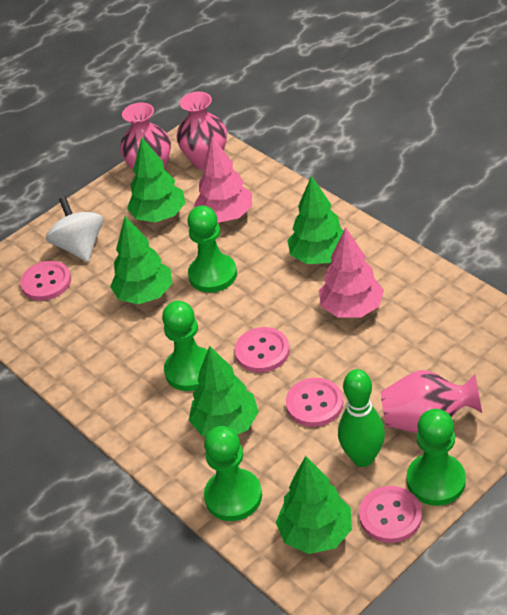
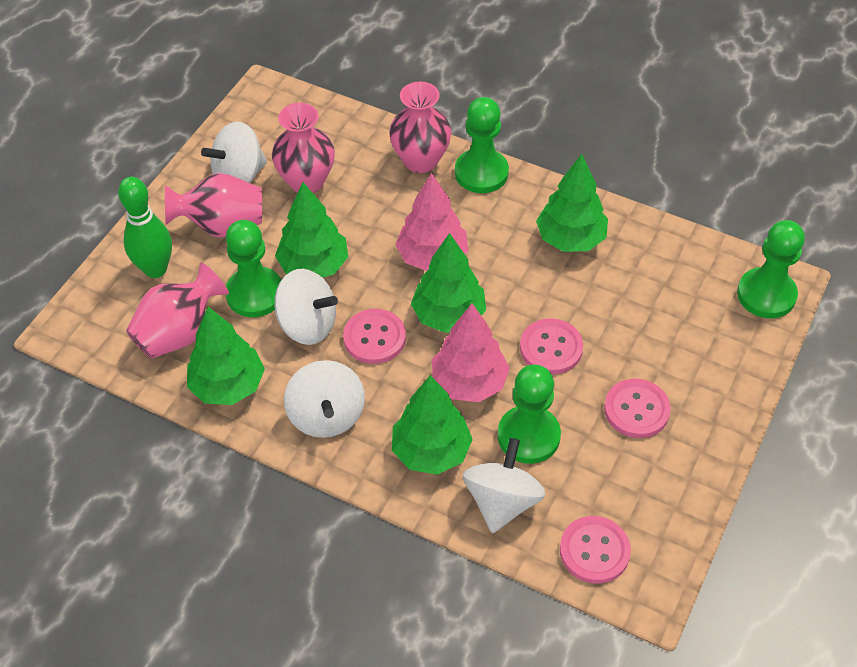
pink vase: [120,102,171,170] [176,91,227,169] [381,370,482,433] = 3 -> [126,263,229,359] [165,173,262,238] [272,103,335,193] [389,81,452,173] = 4
white spinning top: [46,197,103,262] = 1 -> [201,121,267,183] [274,269,338,345] [284,360,365,438] [463,438,546,533] = 4

